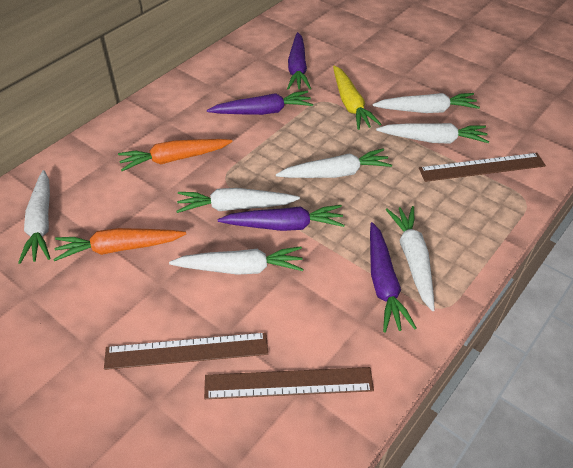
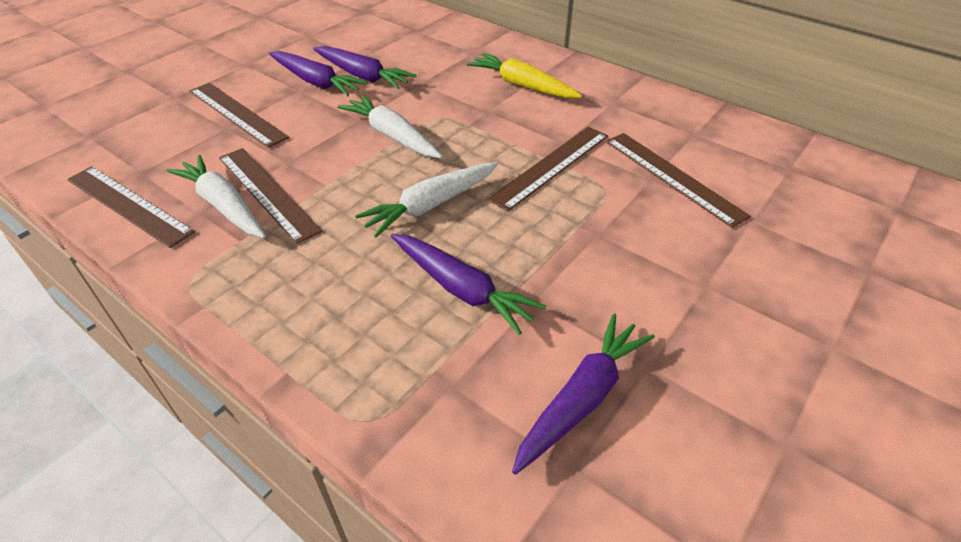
brown ruler: [104,332,268,370] [204,367,374,399] [419,153,546,182] = 3 -> [67,166,195,248] [190,83,289,148] [219,148,322,244] [487,127,608,211] [606,133,751,228] = 5
orange carrot: [53,228,186,261] [118,139,233,171] = 2 -> none = 0
white carrot: [18,170,51,264] [169,246,303,275] [176,188,300,213] [276,148,392,178] [373,93,480,113] [376,123,489,144] [386,206,435,311] = 7 -> [166,155,266,238] [338,94,442,158] [355,162,498,238] = 3

